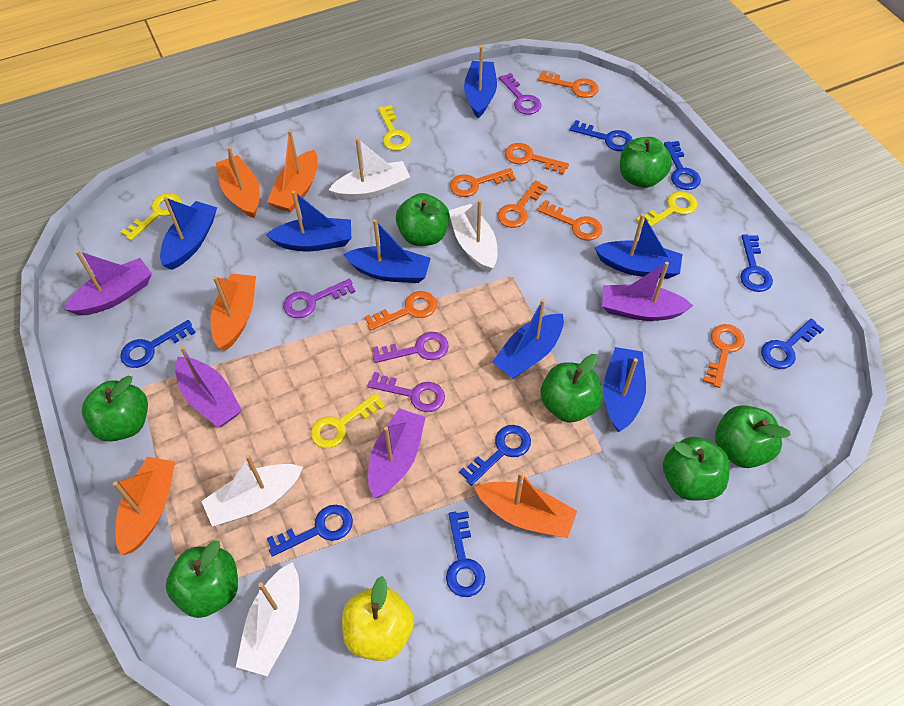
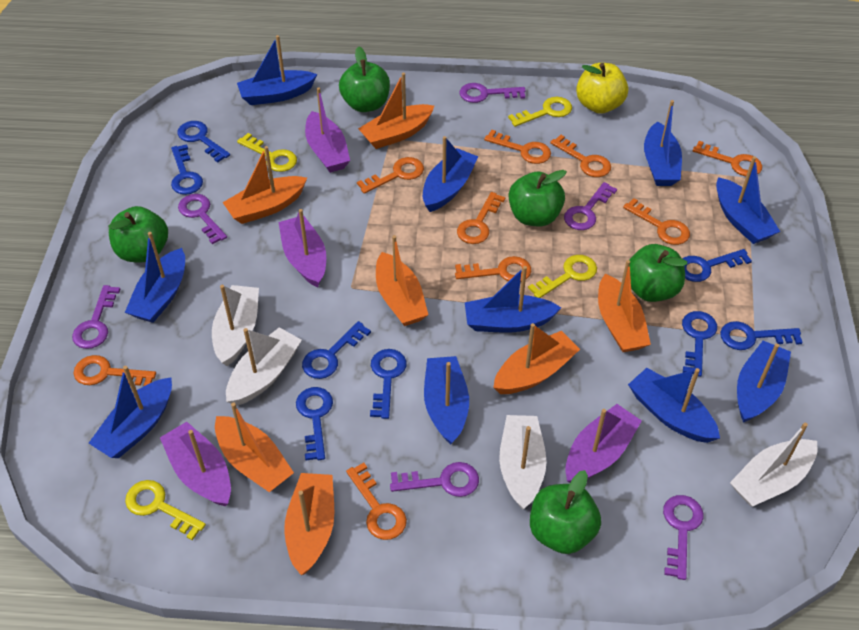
blue boat: [160,197,217,270] [266,191,351,251] [343,219,431,283] [464,46,497,118] [492,299,564,379] [595,213,683,279] [603,347,646,432] = 7 -> [89,366,172,458] [125,232,185,323] [237,35,317,105] [423,136,478,212] [424,356,469,445] [465,266,561,333] [628,368,720,443] [644,100,682,186] [716,156,780,244] [737,341,791,423] = 10
green apple: [82,376,148,442] [166,540,238,618] [396,193,450,246] [540,354,603,422] [620,137,672,188] [663,436,730,501] [715,405,791,468] = 7 -> [108,206,168,262] [339,46,390,112] [509,170,567,226] [530,470,601,554] [629,244,687,302] = 5
orange boat: [113,457,175,556] [210,273,256,351] [216,146,260,218] [267,130,318,212] [474,472,577,538] = 5 -> [215,403,294,492] [223,146,307,224] [284,473,334,575] [358,73,434,149] [376,235,428,326] [493,323,580,394] [598,260,651,352] = 7
orange key: [365,291,437,331] [450,168,516,197] [497,180,548,228] [505,143,569,175] [537,200,602,241] [538,71,599,98] [703,324,745,388] = 7 -> [74,355,156,386] [346,463,407,540] [357,157,424,194] [455,256,531,282] [457,192,505,244] [484,130,551,164] [550,135,611,177] [623,198,690,245] [693,141,762,176] = 9
purple key: [283,279,356,318] [367,372,445,412] [372,332,449,363] [499,73,541,115] = 4 -> [72,285,120,349] [178,194,227,244] [390,462,479,497] [459,83,526,103] [564,182,617,230] [663,495,703,580] = 6

